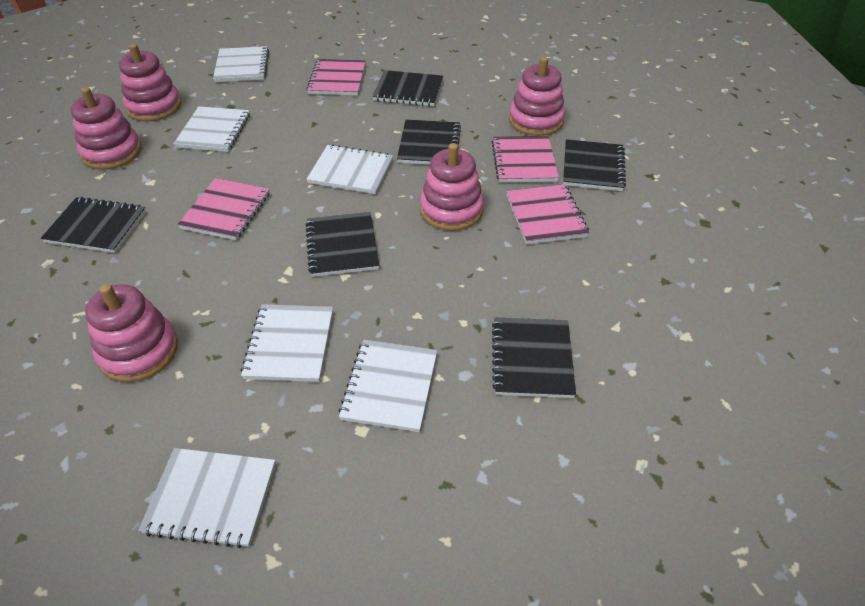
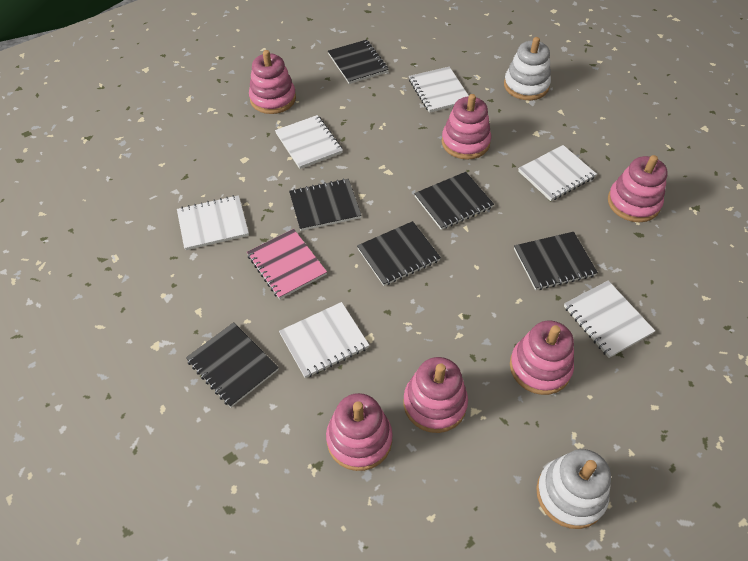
pink notebook: [177,178,270,240] [306,59,366,96] [491,136,559,182] [507,184,589,244] = 4 -> [247,229,327,299] = 1
pink stacking toy: [71,87,142,170] [85,284,178,382] [119,44,181,121] [420,143,484,231] [509,57,565,136] = 5 -> [249,50,296,114] [326,393,393,471] [403,357,468,433] [442,94,491,159] [510,320,574,395] [608,155,668,222] = 6
white stacking toy: none = 0 -> [504,37,551,100] [536,449,611,529] = 2

